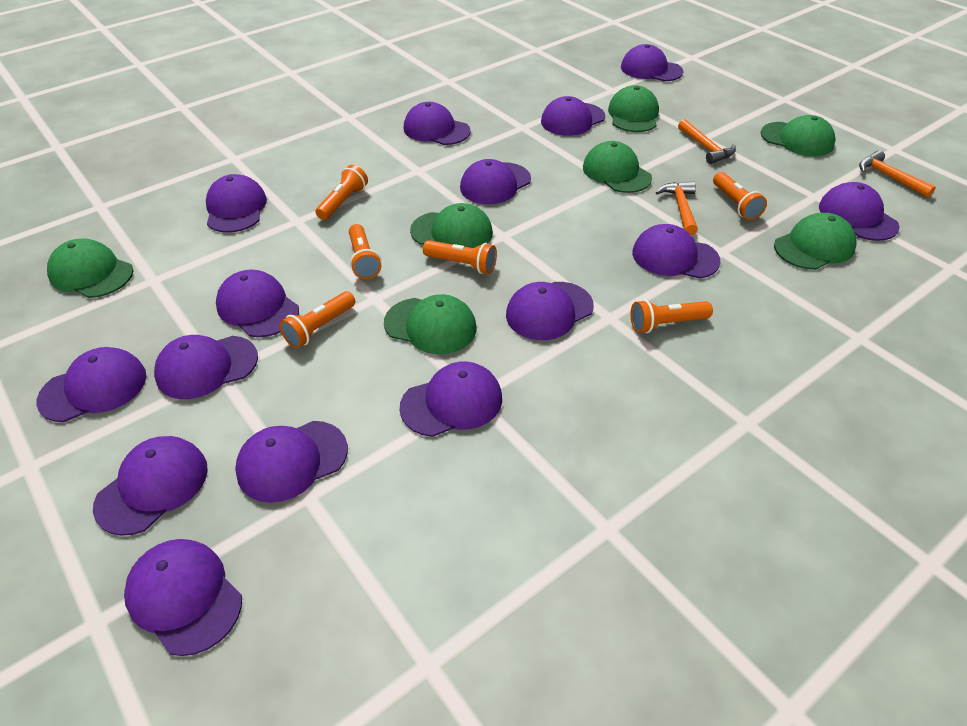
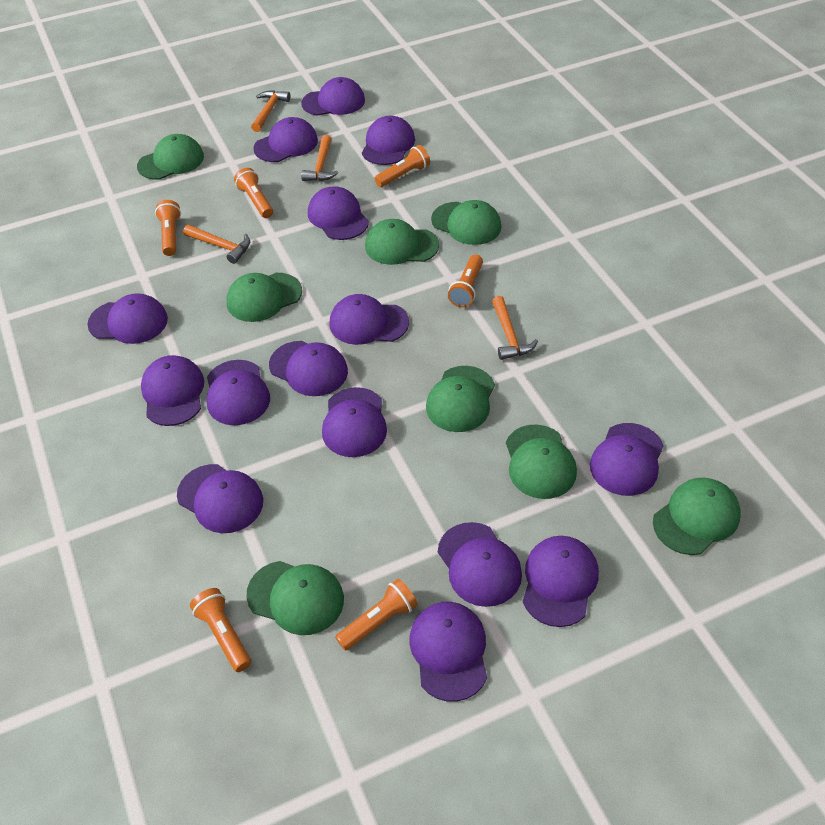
green cap: [47,239,133,298] [384,294,477,354] [410,203,493,248] [583,141,652,193] [608,85,659,132] [761,115,836,156] [774,213,857,270] = 7 -> [137,134,204,180] [227,273,302,322] [246,561,344,635] [365,219,439,265] [426,366,495,432] [431,200,501,245] [506,425,577,499] [653,478,741,555] = 8
orange hammer: [656,181,698,235] [678,119,736,164] [859,150,936,198] = 3 -> [183,225,250,264] [251,90,290,132] [301,135,338,181] [492,296,538,360] = 4

